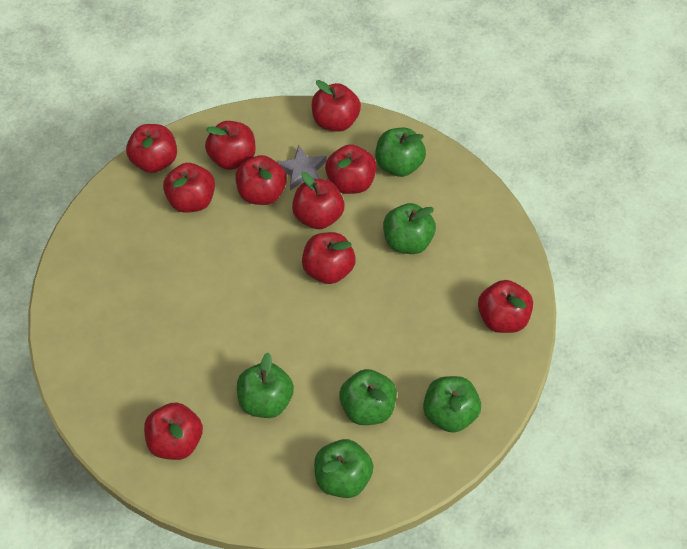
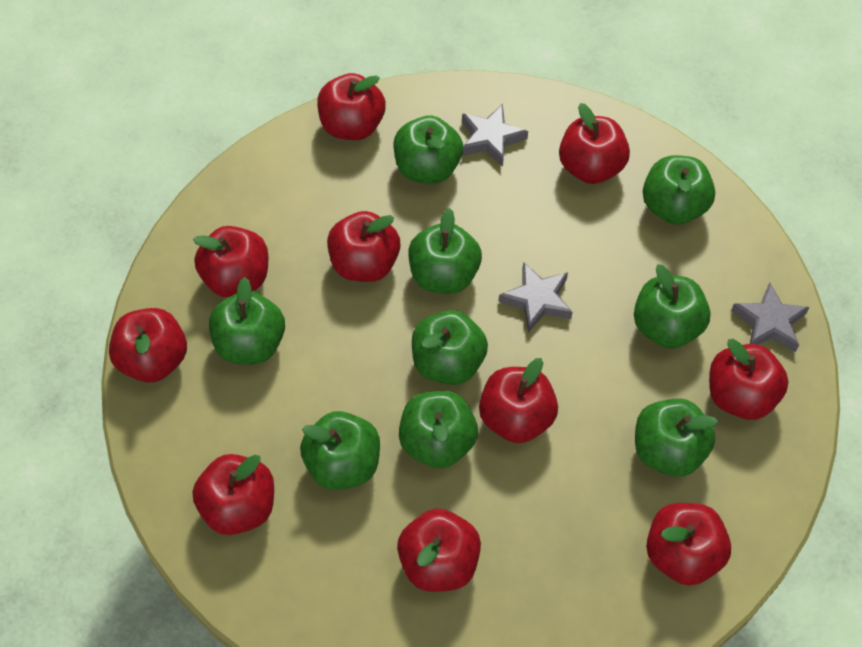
green apple: [237,353,294,418] [314,439,374,498] [339,369,397,425] [375,128,426,177] [383,203,436,254] [423,376,481,433] = 6 -> [209,277,285,364] [300,411,380,490] [394,116,463,184] [399,391,478,468] [408,208,482,294] [412,310,488,385] [634,264,711,349] [635,398,718,477] [643,155,715,225] = 9
grey star: [277,145,327,191] = 1 -> [462,104,528,167] [498,262,573,333] [731,283,810,352] = 3

